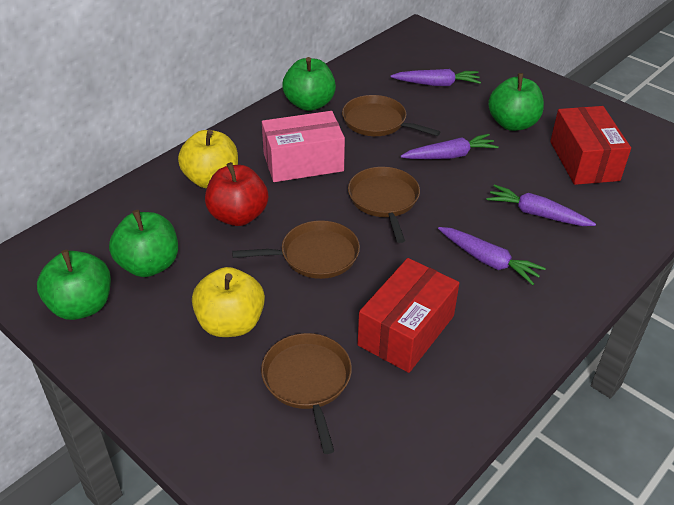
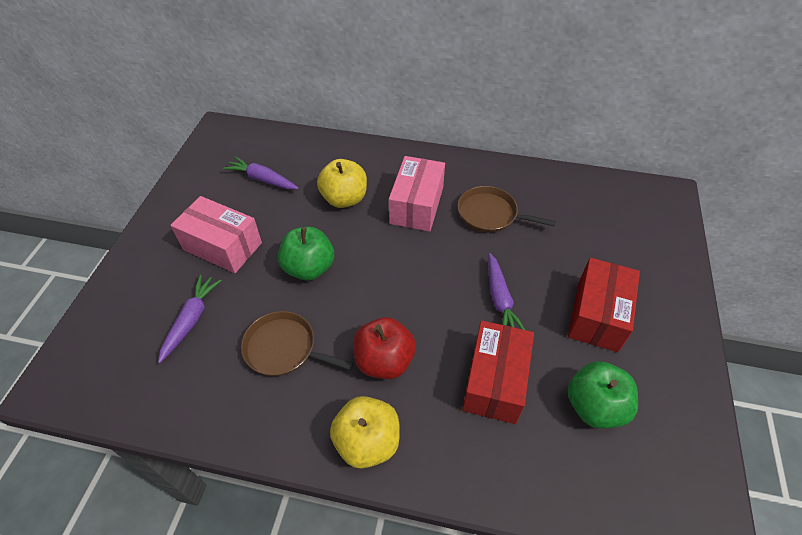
brown pan: [232,220,360,279] [261,333,352,454] [342,95,440,136] [348,167,420,243] = 4 -> [241,311,354,376] [458,186,556,233] = 2
green apple: [37,250,111,320] [109,210,178,277] [282,57,336,111] [488,73,544,131] = 4 -> [278,227,334,281] [568,361,638,429] = 2
pink box: [262,111,345,182] = 1 -> [170,196,262,273] [389,156,445,232] = 2
purple carrot: [391,69,481,86] [400,134,499,159] [438,227,546,285] [486,184,596,226] = 4 -> [158,275,222,363] [223,156,299,190] [488,253,525,330] = 3

